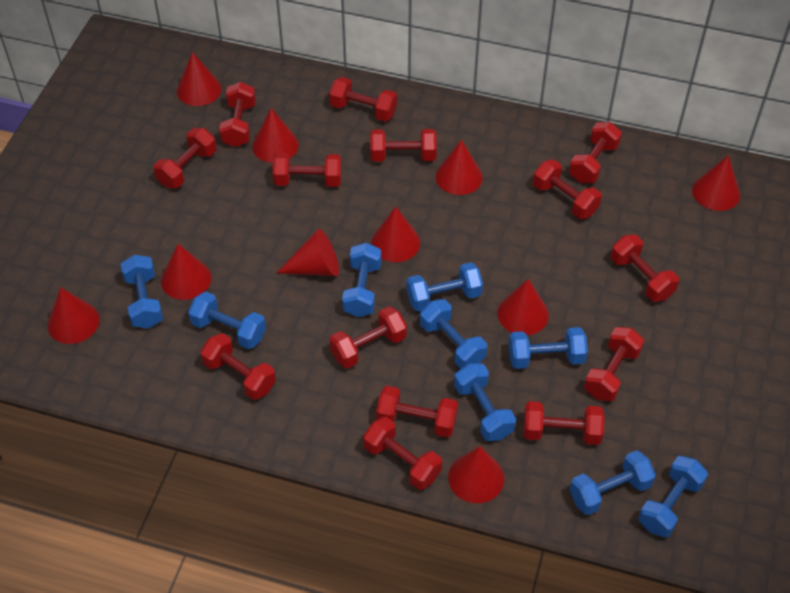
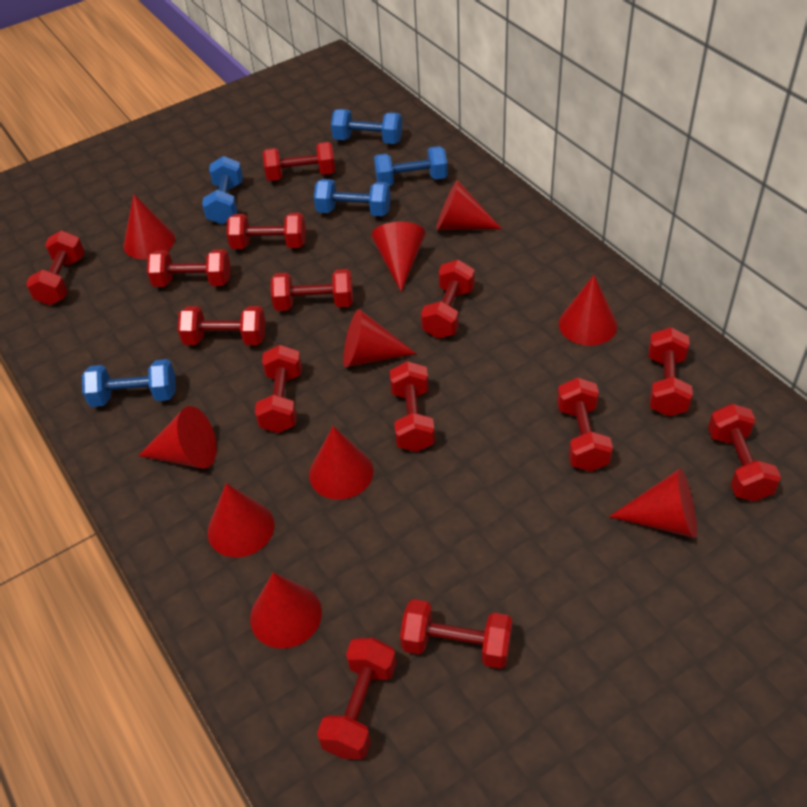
blue dumbbell: [121,255,163,328] [188,292,266,349] [342,243,381,317] [406,262,483,311] [420,299,487,369] [454,363,516,441] [509,327,588,369] [570,450,656,515] [638,456,708,537] = 9 -> [82,359,176,407] [202,156,243,225] [314,179,391,216] [331,109,402,144] [374,146,448,186] = 5

